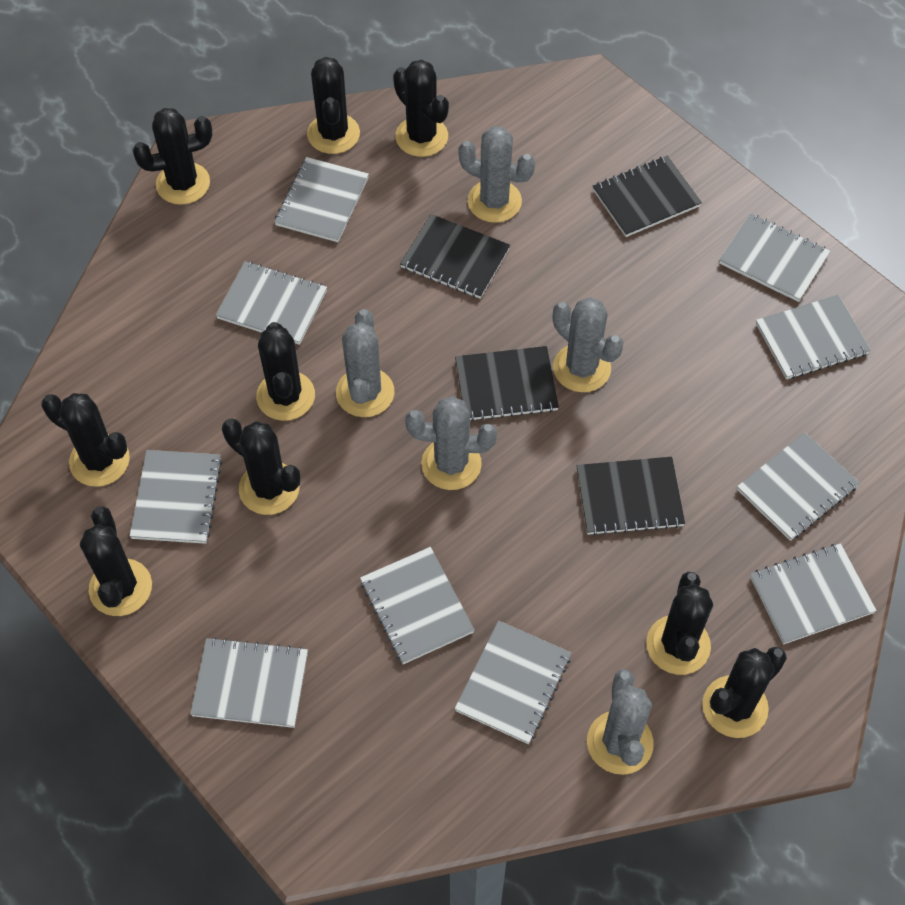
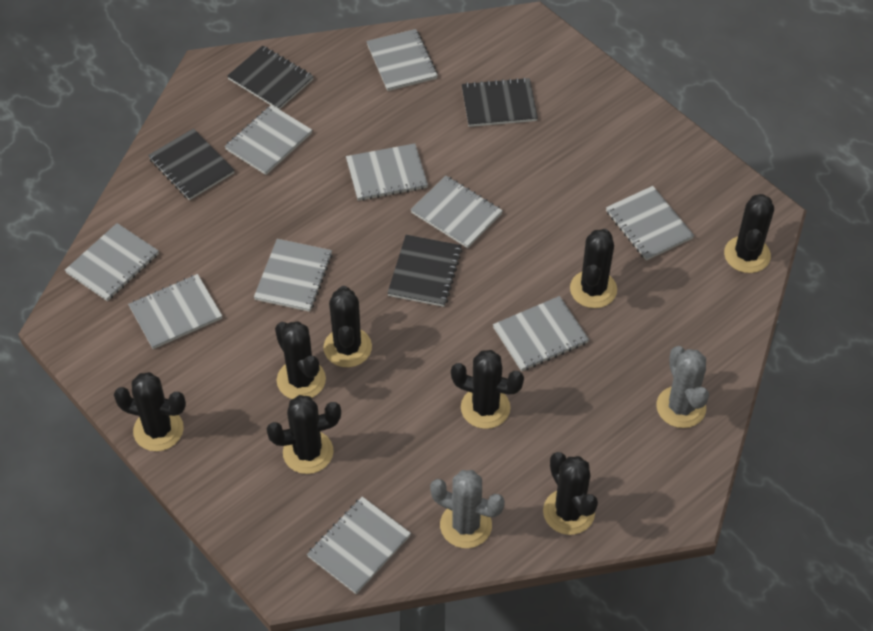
black cactus: [41,393,130,487] [80,506,152,616] [133,108,213,205] [222,419,300,515] [256,322,315,421] [307,57,360,154] [393,60,449,157] [646,572,713,675] [702,647,787,738] = 9 -> [114,372,186,451] [267,395,341,474] [275,321,326,399] [323,286,372,367] [451,350,524,429] [543,452,598,535] [570,229,617,308] [724,194,774,273] = 8
grey cactus: [336,309,394,417] [405,396,497,490] [458,126,535,223] [553,297,624,392] [587,670,654,775] = 5 -> [430,470,505,548] [656,346,709,428] = 2

